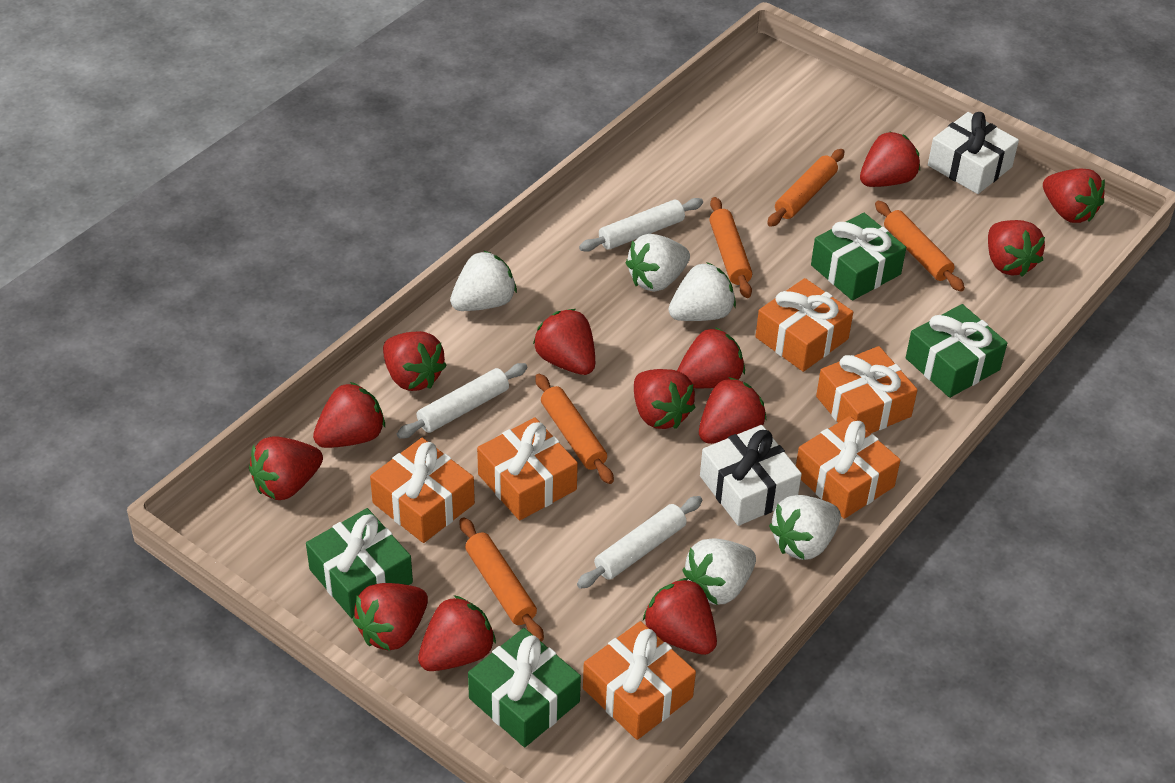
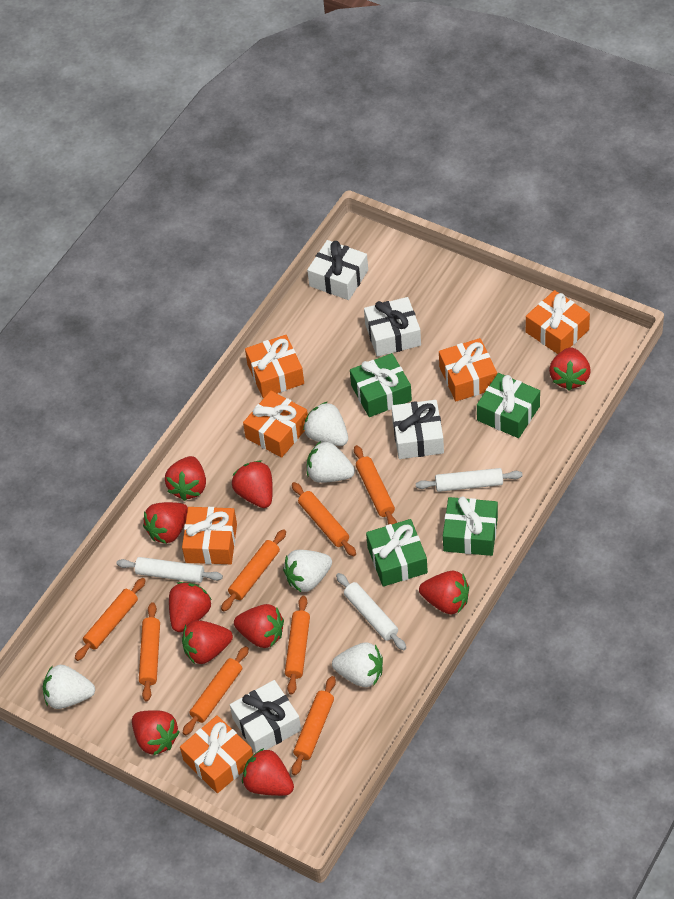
orange rolling pin: [460,517,544,642] [535,374,614,484] [710,197,752,298] [767,149,845,227] [875,201,965,292] = 5 -> [75,578,146,661] [139,602,160,701] [183,646,249,735] [221,529,286,611] [285,596,310,695] [291,676,336,776] [292,482,356,556] [354,445,397,525] = 8
red strawberry: [249,436,323,500] [313,382,385,448] [353,583,428,651] [383,331,447,391] [418,595,496,671] [533,309,595,375] [634,369,696,429] [643,578,717,655] [677,327,745,388] [699,377,767,444] [860,131,920,187] [988,220,1045,277] [1043,168,1105,223] = 13 -> [132,710,180,756] [143,502,188,544] [165,456,206,501] [169,582,211,632] [182,620,233,664] [232,460,273,508] [234,604,284,648] [242,748,294,796] [419,571,469,614] [549,347,591,390] = 10
white gift: [700,425,802,526] [928,112,1019,194] = 2 -> [230,680,301,753] [307,240,368,300] [364,297,421,357] [391,400,444,459] = 4

